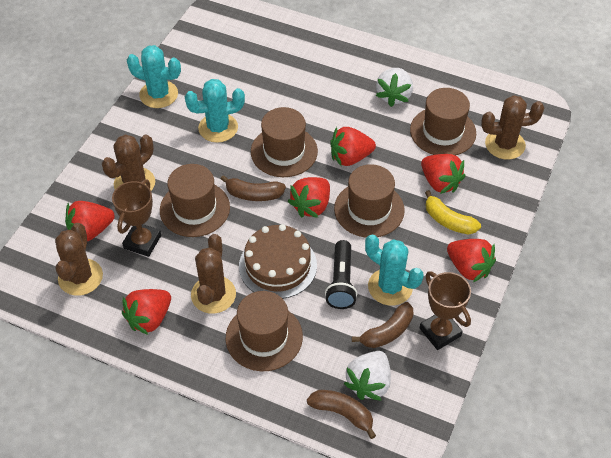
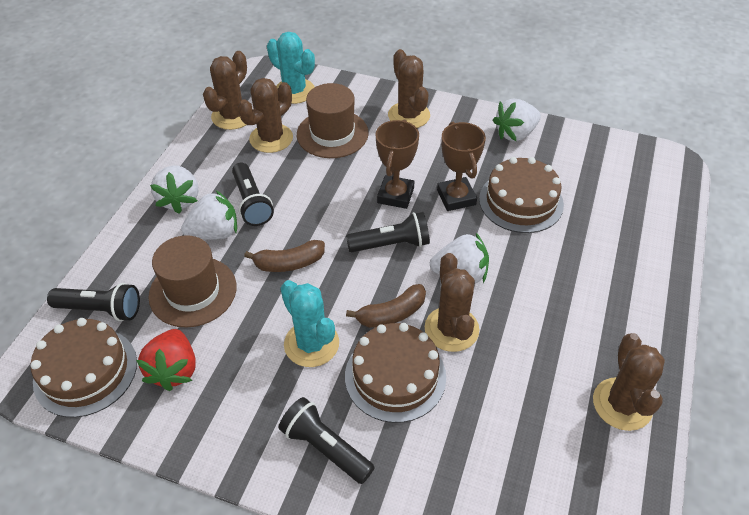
black flashlight: [325,240,357,309] = 1 -> [47,283,140,321] [232,163,274,226] [279,397,375,484] [346,212,430,252] = 4
brown banana: [221,175,286,201] [307,390,376,439] [352,302,414,348] = 3 -> [244,240,325,272] [346,284,426,328] = 2
brown cactus: [55,223,103,296] [102,135,155,191] [191,234,236,314] [481,95,544,159] = 4 -> [203,51,247,130] [238,78,293,153] [388,49,430,128] [425,253,479,352] [593,333,665,431] = 5
brown cake: [239,224,317,299] = 1 -> [31,318,137,418] [345,323,446,423] [479,157,564,233] = 3
brown hat: [160,164,230,237] [226,291,303,371] [251,107,318,177] [334,164,405,238] [410,88,476,156] = 5 -> [148,235,237,328] [297,83,369,158] = 2
red strawberry: [65,201,115,241] [122,289,171,335] [288,177,330,218] [330,127,376,166] [421,154,465,194] [447,239,496,282] = 6 -> [136,329,196,391] = 1
turquoise cactus: [127,45,181,108] [185,79,245,143] [365,235,423,306] = 3 -> [267,32,315,104] [281,280,339,367] = 2
white strawberry: [343,351,391,401] [376,68,413,107] = 2 -> [150,165,198,213] [181,190,237,240] [430,233,489,284] [493,98,541,141] = 4
yellow banana: [425,190,481,235] = 1 -> none = 0

